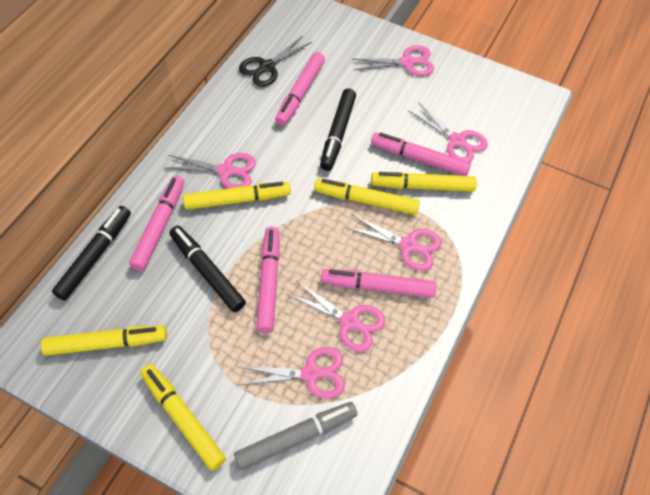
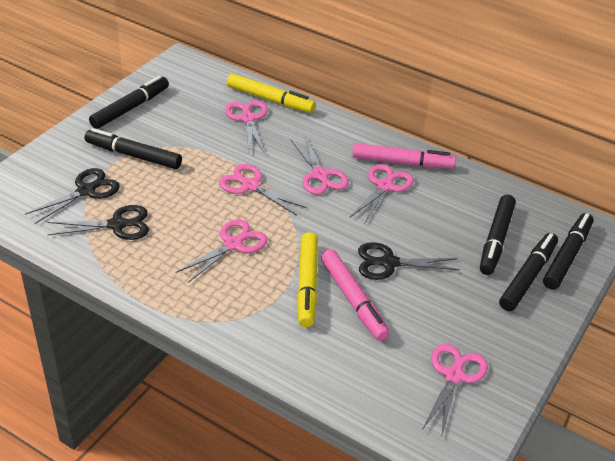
black marker: [52,206,131,300] [169,226,246,312] [320,89,356,171] = 3 -> [85,128,182,169] [89,76,169,129] [480,195,516,275] [499,233,558,311] [543,213,594,290] = 5
black scissors: [239,36,312,87] = 1 -> [25,168,120,224] [47,205,149,240] [358,242,460,280] = 3
grey marker: [234,402,357,470] = 1 -> none = 0
pink marker: [129,175,184,271] [256,227,280,333] [275,52,325,126] [321,269,436,298] [371,132,471,176] = 5 -> [321,249,390,341] [352,143,456,169] = 2
yellow marker: [41,326,167,356] [140,364,226,471] [183,182,291,210] [314,179,420,215] [371,172,477,192] = 5 -> [227,73,315,113] [297,232,318,327] = 2

